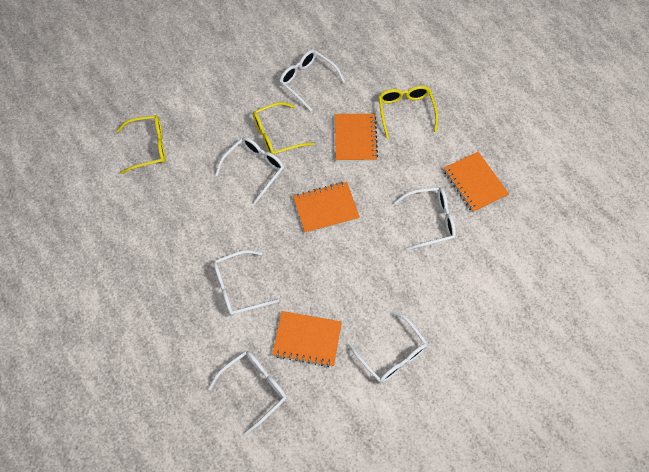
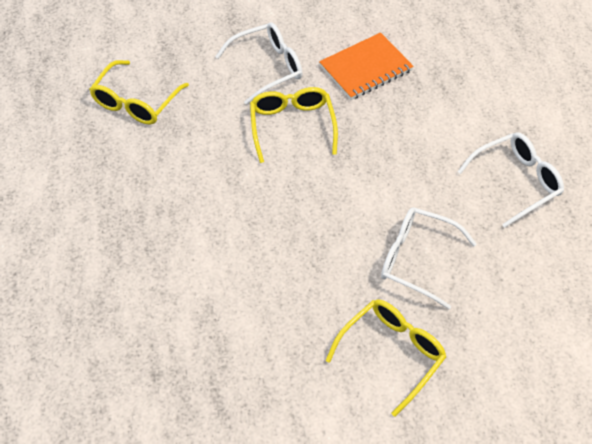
orange notebook: [272,311,342,367] [293,182,360,234] [335,114,378,162] [444,152,509,213] = 4 -> [319,32,414,100] = 1
white glasses: [208,351,287,435] [213,250,279,316] [215,137,284,204] [280,50,345,111] [348,311,428,383] [394,187,456,250] = 6 -> [215,22,303,105] [381,207,477,309] [458,132,564,228] = 3

